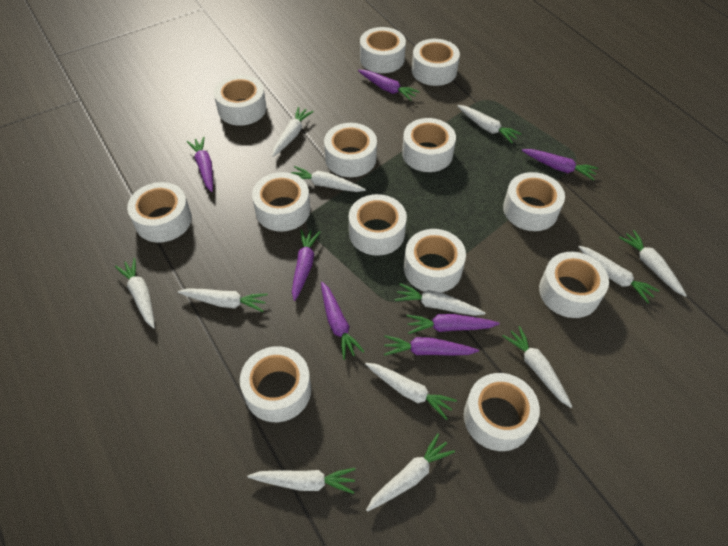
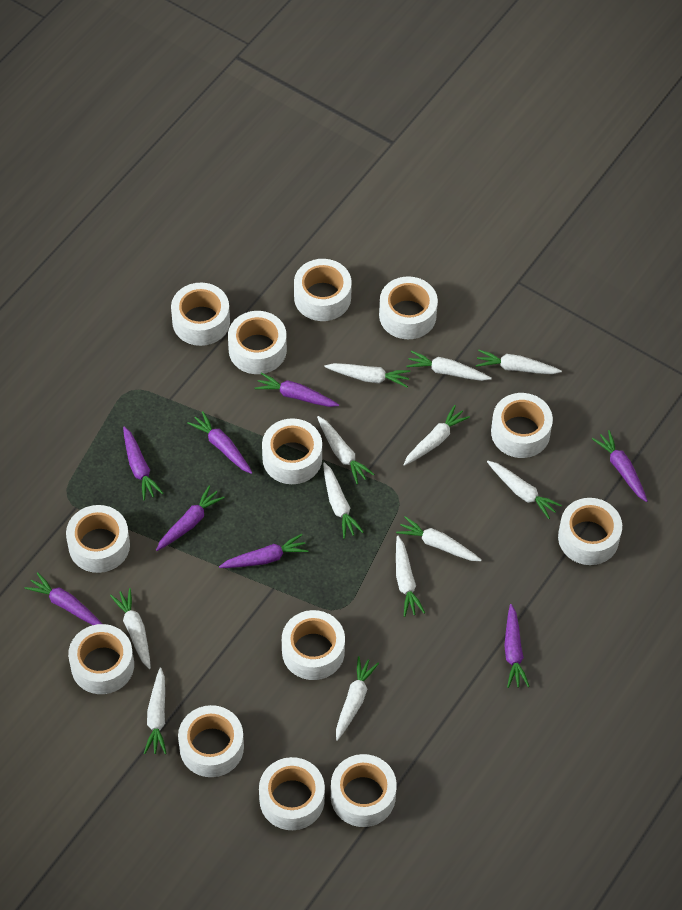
purple carrot: [187,137,213,192] [292,229,320,301] [321,282,365,360] [358,70,420,101] [384,335,479,356] [407,314,499,334] [522,149,598,180] = 7 -> [25,572,102,625] [123,426,163,501] [156,486,225,551] [187,411,253,474] [219,534,308,568] [255,372,339,407] [504,604,530,688] [592,430,648,502] = 8

